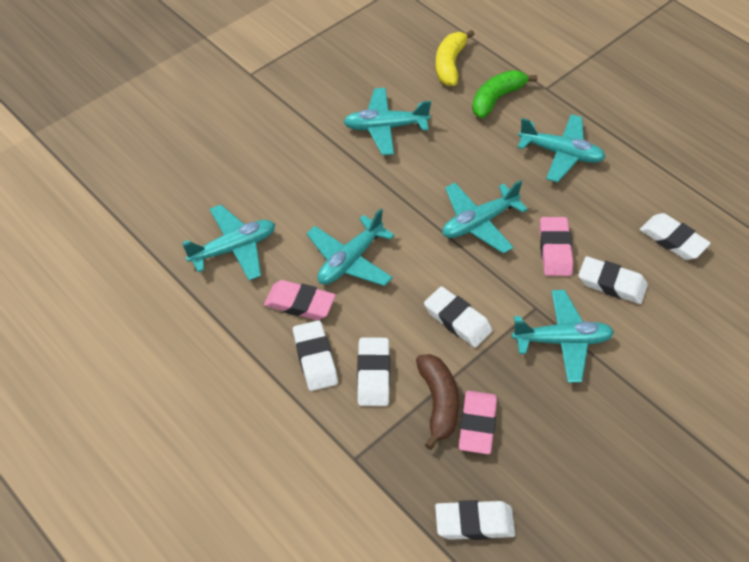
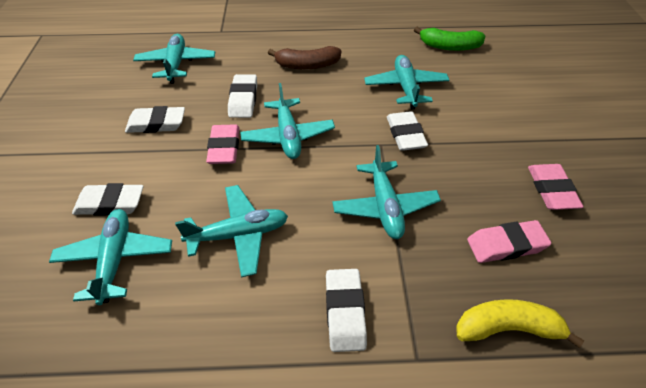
white eraser: [293,320,338,391] [357,337,390,406] [424,286,493,348] [435,500,515,540] [579,256,648,304] [640,213,711,260] = 6 -> [72,183,144,216] [125,106,185,133] [228,74,257,118] [326,269,367,352] [387,111,428,151] = 5

